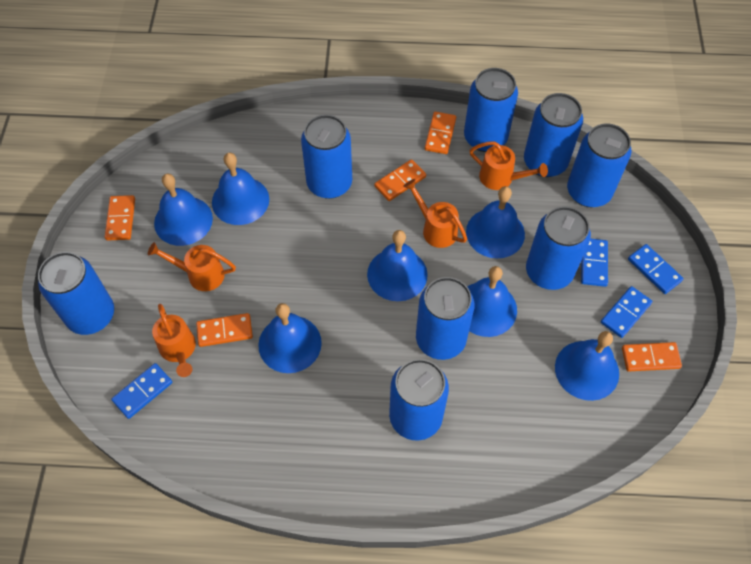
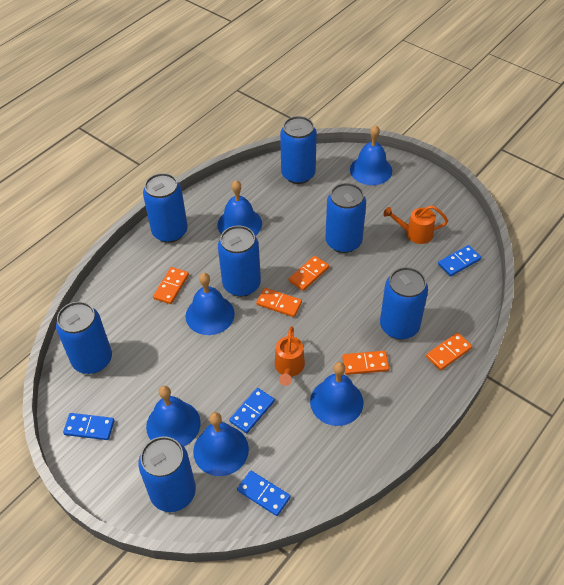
blue bell: [154,174,213,246] [212,153,269,225] [258,303,322,373] [367,230,428,301] [466,186,525,258] [468,266,517,337] [555,331,619,401] = 7 -> [146,386,201,446] [186,273,235,335] [193,412,249,476] [217,180,262,236] [310,362,363,426] [350,125,392,185] = 6
blue can: [38,252,114,335] [301,115,352,199] [389,359,449,441] [416,277,474,360] [464,68,518,152] [524,93,583,177] [526,206,591,290] [567,123,632,207] = 8 -> [56,301,112,374] [138,436,196,512] [143,173,188,243] [218,226,261,297] [280,116,317,184] [325,183,366,253] [380,267,428,339] = 7
orange watering can: [148,242,236,291] [152,304,196,377] [403,179,467,248] [470,141,548,190] = 4 -> [275,326,305,386] [383,205,448,244] = 2

